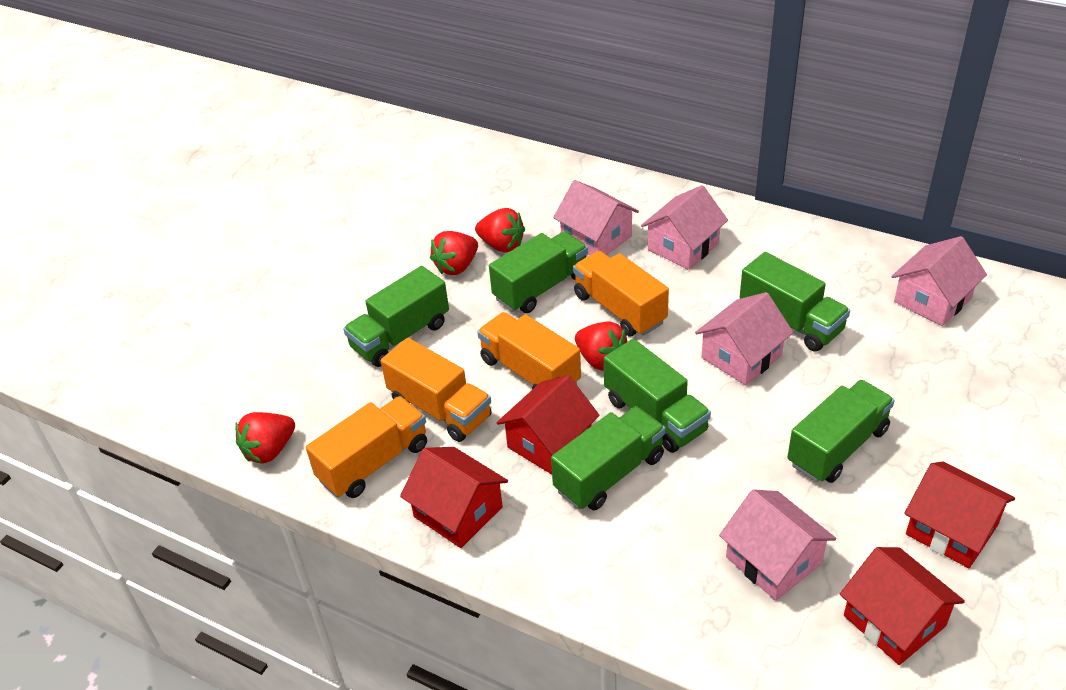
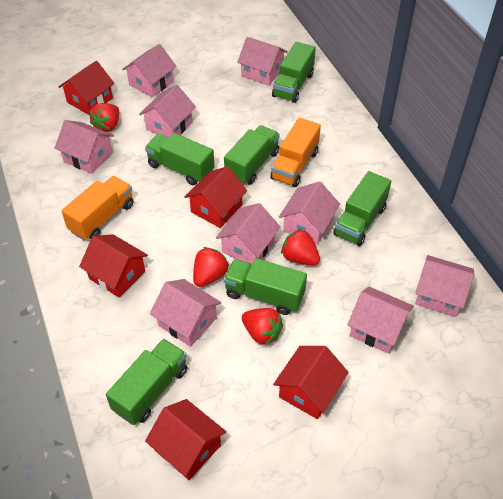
orange truck: [306,396,427,498] [381,338,492,442] [477,312,581,389] [573,251,669,336] = 4 -> [61,176,134,240] [270,118,321,187] = 2
pink house: [553,180,639,256] [641,185,728,270] [695,292,793,385] [719,489,836,601] [891,236,987,326] = 5 -> [55,120,114,174] [122,44,177,97] [139,85,196,137] [150,279,221,347] [216,203,280,265] [237,37,288,86] [279,181,340,245] [347,287,414,354] [415,255,474,317] = 9
red house: [400,447,508,548] [496,375,600,475] [840,547,965,665] [904,461,1015,568] = 4 -> [59,61,115,115] [79,234,148,298] [145,399,226,480] [184,166,247,228] [273,346,349,419] = 5

